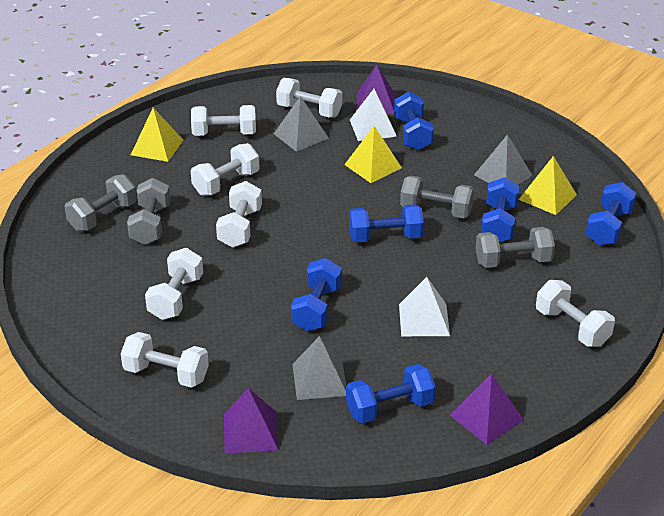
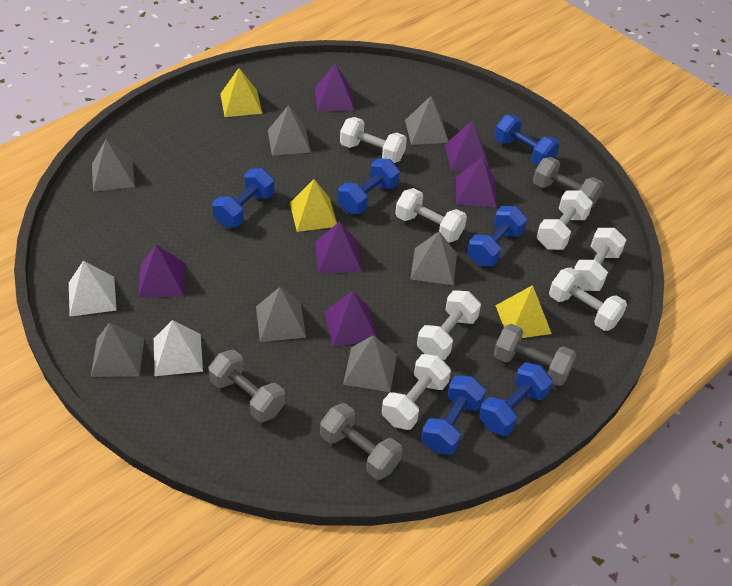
grey pyramid: [274,96,329,152] [292,336,347,400] [474,134,533,185] = 3 -> [91,322,144,377] [92,139,135,191] [256,287,306,342] [268,105,311,156] [343,335,397,392] [405,96,448,145] [410,231,457,285] = 7
purple pyramid: [224,388,279,454] [356,64,395,114] [450,373,524,445] = 3 -> [138,244,185,298] [315,63,354,111] [315,221,362,274] [324,291,377,347] [444,121,489,170] [456,157,497,207] = 6

